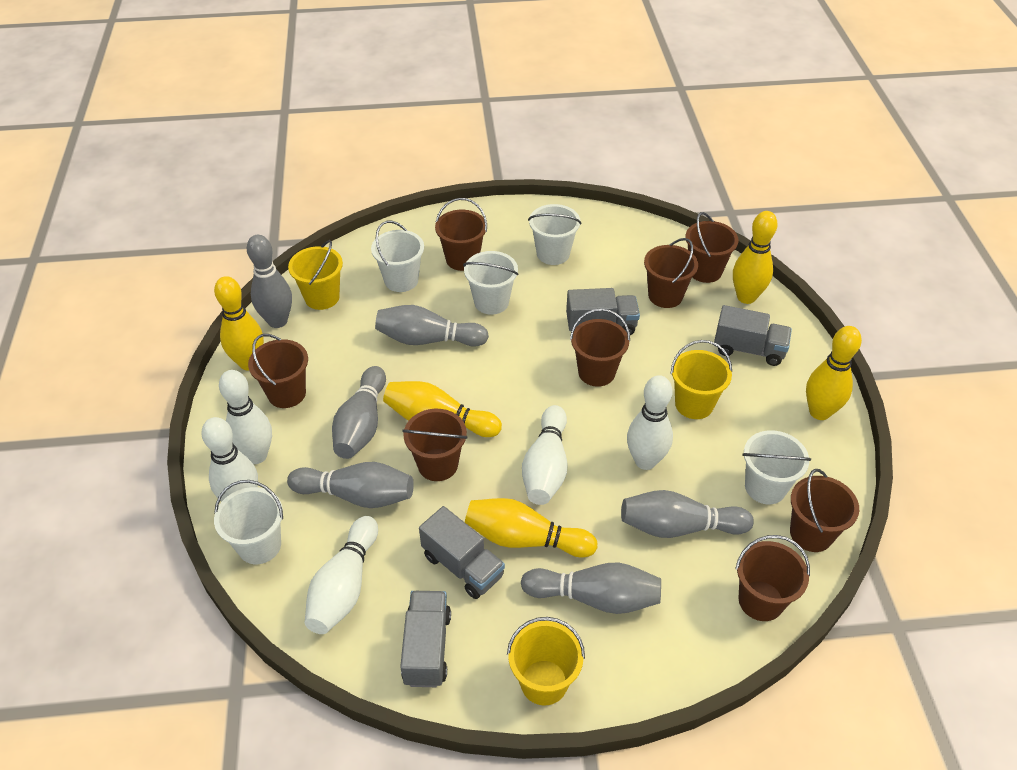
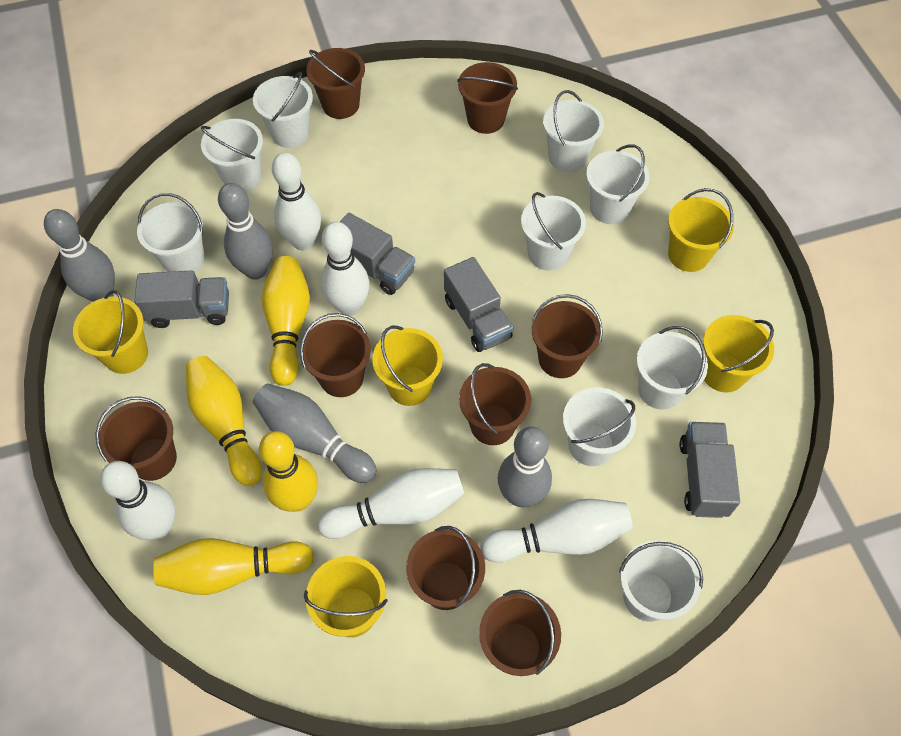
grey bowling pin: [247,235,292,328] [287,462,414,508] [332,366,386,459] [375,305,489,347] [521,563,661,614] [621,490,754,538] = 6 -> [44,209,115,302] [218,183,273,280] [253,383,377,483] [497,427,552,508] = 4
white bucket: [214,480,283,564] [371,221,424,292] [463,251,518,315] [528,204,582,265] [742,430,811,504] = 5 -> [137,193,205,273] [201,119,263,191] [253,72,313,148] [521,192,586,271] [543,90,604,172] [563,387,636,466] [586,144,650,224] [619,540,703,622] [637,326,708,410] = 9
yellow bowling pin: [214,276,264,370] [383,381,502,437] [465,498,597,557] [733,211,778,304] [806,326,862,420] = 5 -> [153,538,314,595] [186,356,262,486] [259,431,318,512] [262,256,310,386] = 4
yellow bucket: [288,240,343,310] [507,617,585,706] [670,340,732,419] = 3 -> [73,290,148,374] [304,556,387,637] [372,326,443,406] [668,188,734,272] [703,315,774,393] = 5

